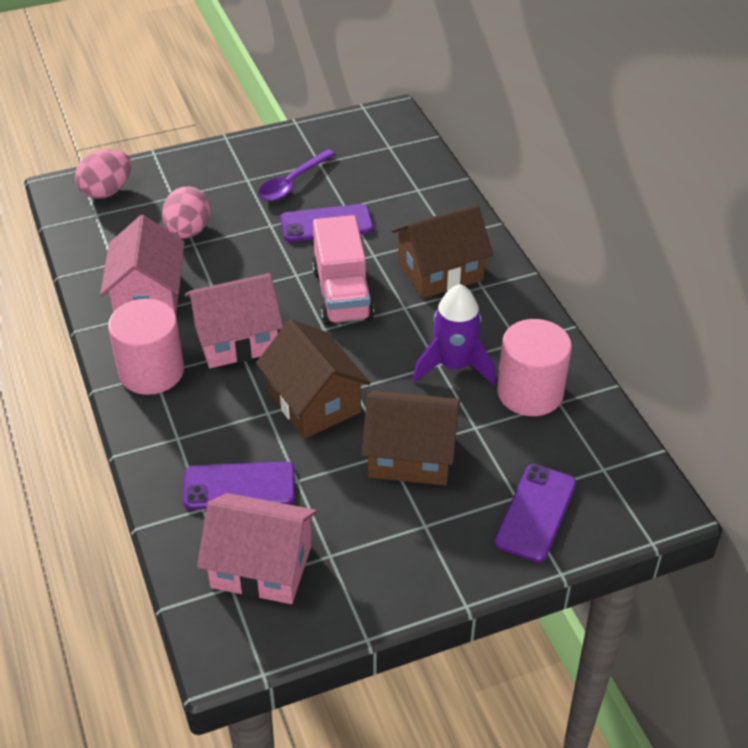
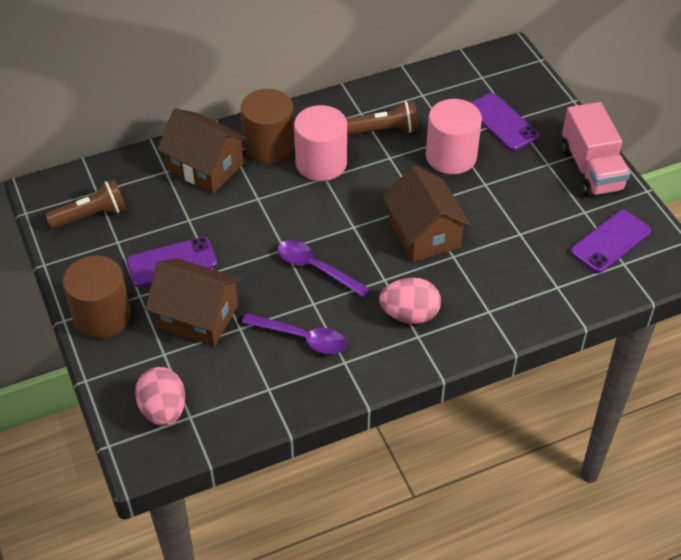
brown cylinder: none = 0 -> [63,256,131,339] [241,89,295,164] = 2
brown flashlight: none = 0 -> [45,179,126,229] [346,101,419,135] = 2
pink house: [100,215,184,315] [185,273,283,368] [197,493,317,604] = 3 -> none = 0
purple rocket: [413,284,496,385] = 1 -> none = 0
purple spoon: [258,149,336,201] = 1 -> [242,313,347,354] [277,240,370,297] = 2

